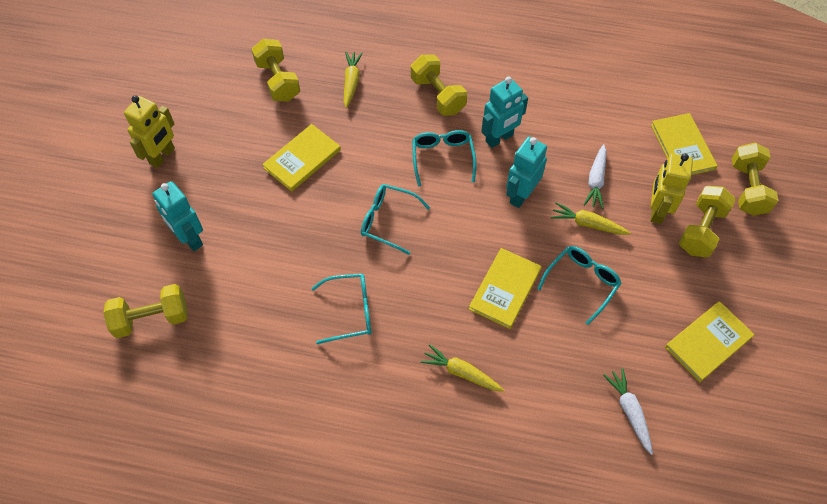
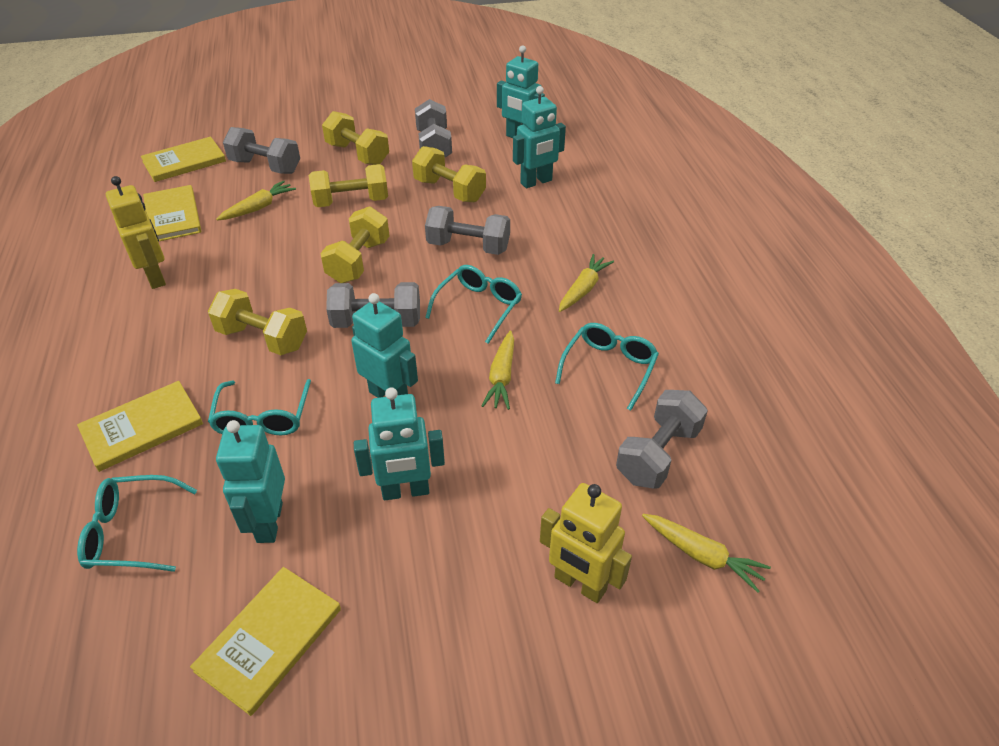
grey dumbbell: none = 0 -> [223,127,300,174] [326,282,420,328] [415,99,452,157] [425,206,510,255] [616,390,708,489] = 5
turquoise robot: [153,181,203,251] [481,77,528,148] [506,137,547,208] = 3 -> [216,420,285,543] [351,293,418,398] [354,387,445,500] [497,45,545,138] [513,86,566,188] = 5
white carrot: [584,144,606,209] [603,368,653,455] = 2 -> none = 0
yellow carrot: [344,51,363,108] [420,344,504,392] [551,202,631,235] = 3 -> [216,180,296,221] [482,330,514,410] [559,254,614,312] [642,514,771,593] = 4

